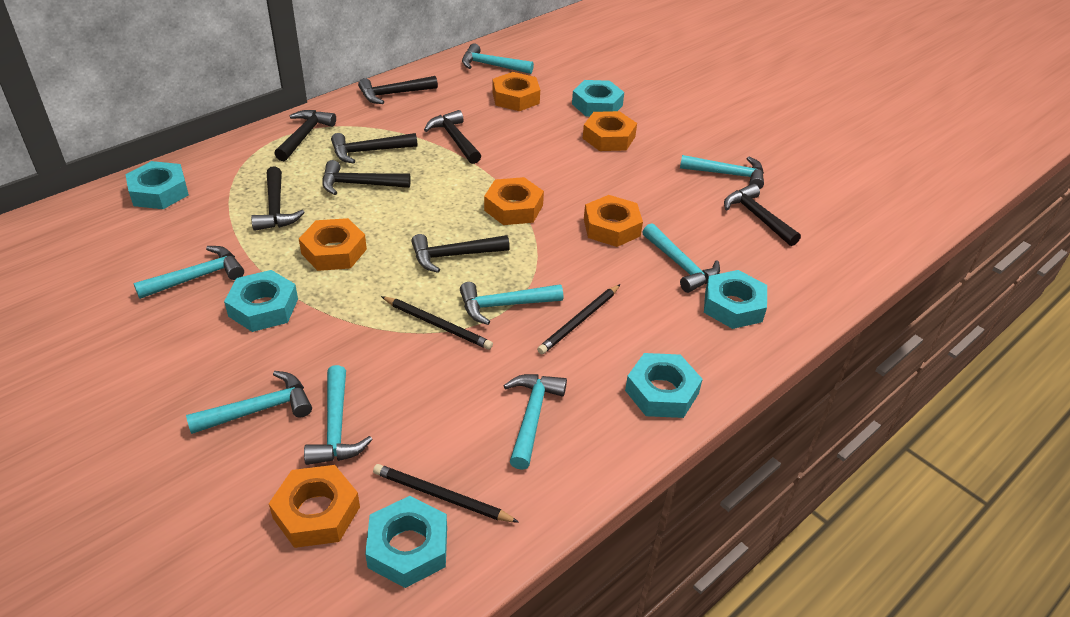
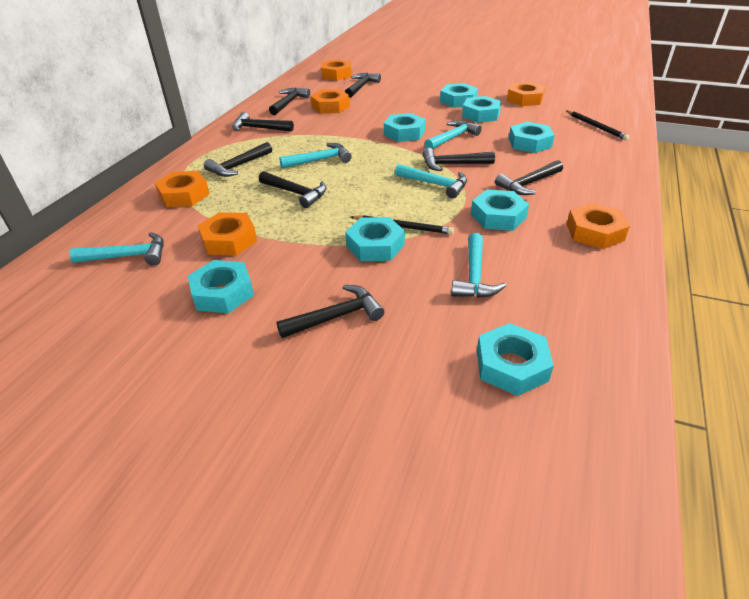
black pencil: [373,464,519,522] [381,296,493,350] [537,284,620,354] = 3 -> [351,215,454,235] [567,111,630,141] = 2
turquoise hammer: [133,246,244,299] [186,371,312,434] [304,365,373,465] [460,282,563,325] [462,43,534,74] [503,374,567,470] [643,223,720,293] [680,155,764,189] = 8 -> [69,232,164,266] [279,143,352,169] [395,164,467,198] [425,120,482,149] [451,233,506,298] = 5
turquoise nut: [125,161,189,209] [224,270,298,332] [365,496,447,588] [572,80,624,117] [625,353,703,418] [704,270,767,329] = 6 -> [188,260,254,313] [345,217,405,261] [384,113,426,142] [440,83,478,108] [462,96,501,123] [471,189,529,231] [477,323,554,396] [509,122,555,153] = 8

